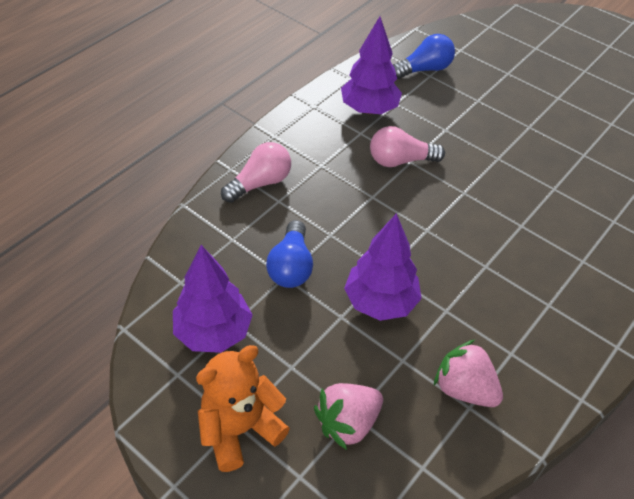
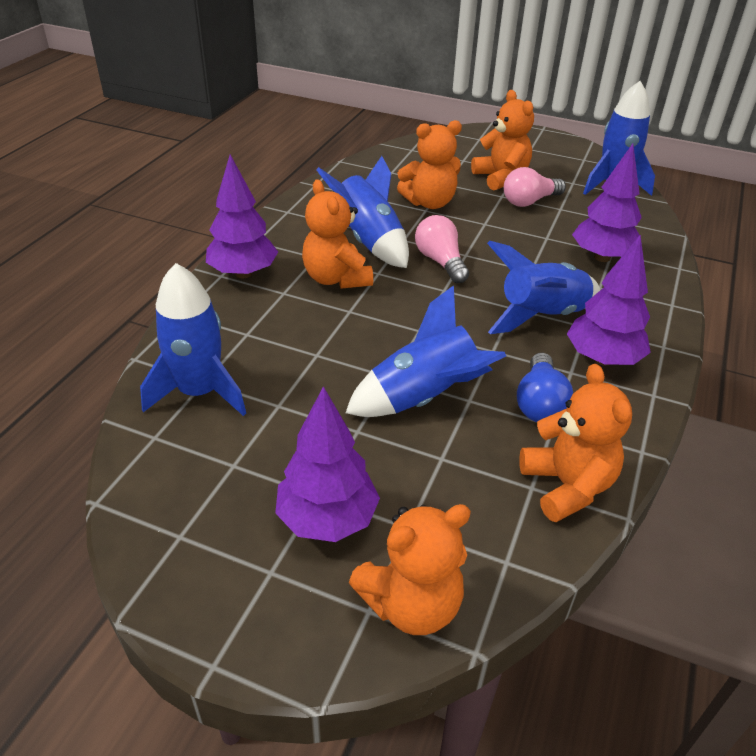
blue light bulb: [266,220,313,288] [393,34,455,79] = 2 -> [517,353,573,422] = 1
blue rocket: none = 0 -> [140,263,246,416] [316,156,409,268] [346,285,506,417] [487,241,600,334] [583,81,655,196] = 5
orange teddy bear: [196,345,290,472] = 1 -> [302,179,373,289] [349,504,471,635] [397,120,462,209] [471,90,534,191] [519,364,632,522] = 5
pink strawberry: [314,383,383,450] [434,340,503,407] = 2 -> none = 0
purple tree: [173,245,253,353] [341,17,402,114] [344,213,422,321] = 3 -> [206,155,278,278] [275,386,380,542] [567,235,651,366] [572,144,642,262] = 4

